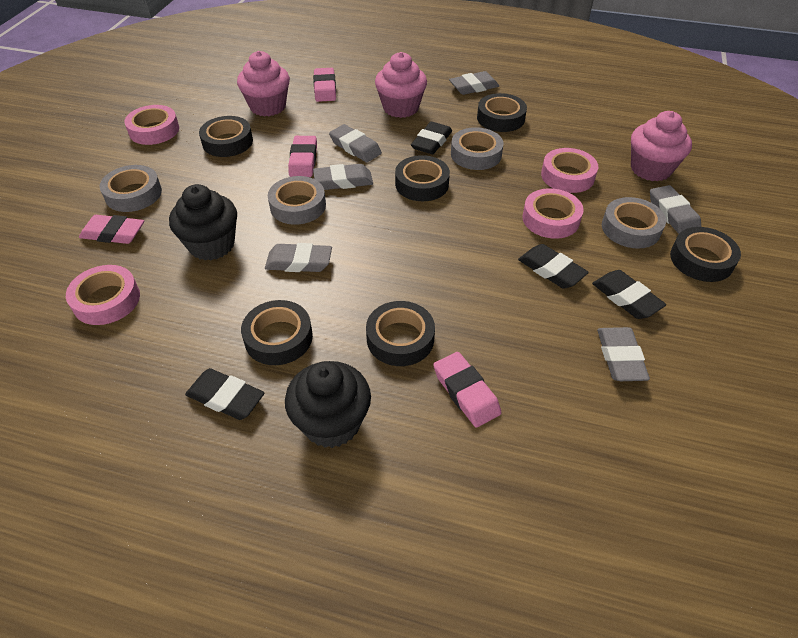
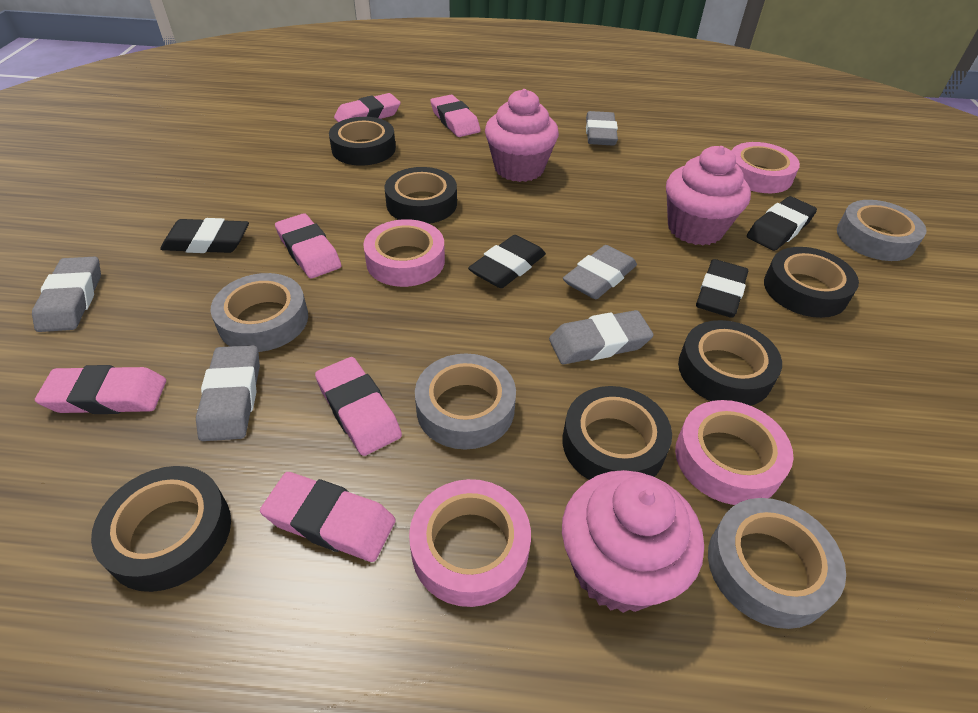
black cupcake: [169,184,237,260] [285,361,371,448] = 2 -> none = 0
grey eraser: [265,243,332,272] [313,164,373,190] [329,124,382,162] [449,71,499,95] [597,327,650,381] [650,185,701,234] = 6 -> [32,257,101,332] [196,345,260,441] [549,310,654,364] [563,245,637,299] [586,111,618,145] = 5
pink eraser: [79,215,144,244] [288,136,317,177] [313,68,336,102] [433,352,501,427] = 4 -> [35,365,166,414] [260,472,396,562] [275,213,341,278] [315,357,402,456] [334,93,401,122] [430,95,481,137] = 6

